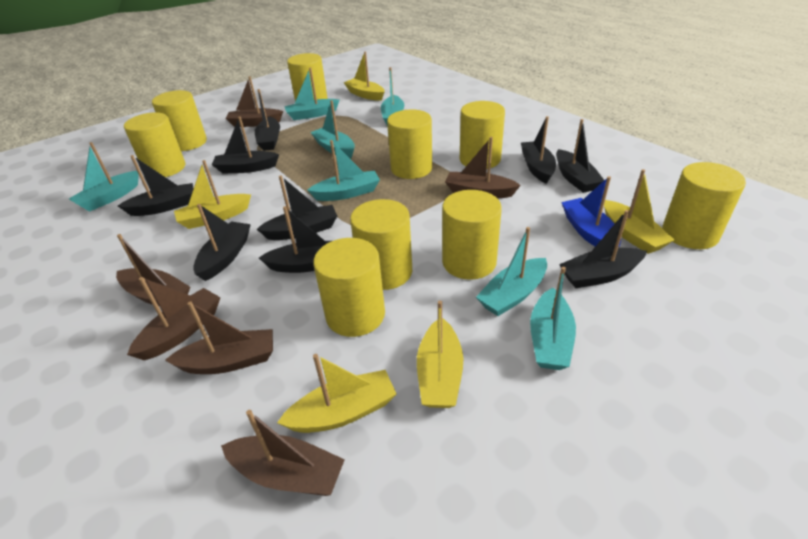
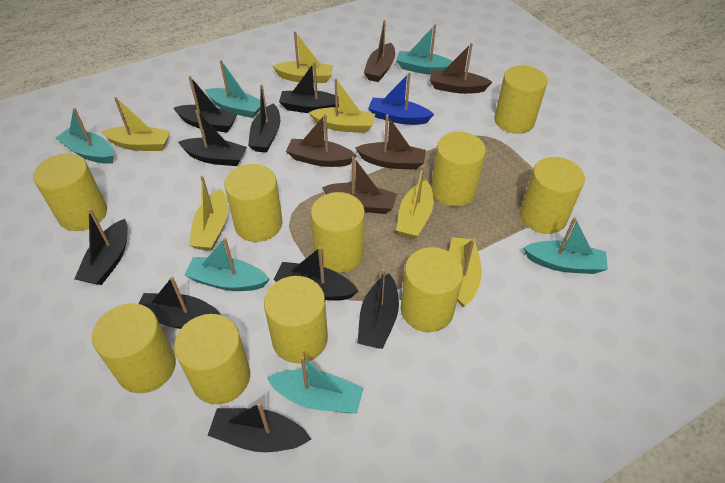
brown boat: [116,234,190,307] [127,277,221,360] [165,302,273,374] [221,410,345,496] [225,76,283,127] [445,137,521,198] = 6 -> [286,114,357,167] [322,156,397,214] [355,114,426,170] [364,20,395,82] [430,43,492,94] = 5
turquoise boat: [69,142,139,212] [284,67,340,120] [307,140,380,201] [310,100,355,158] [381,67,404,125] [476,227,547,316] [530,267,576,370] = 7 -> [56,108,114,164] [184,238,270,291] [205,60,260,118] [267,356,363,413] [396,24,453,75] [523,217,608,274] = 6
yellow boat: [174,160,251,229] [277,354,396,433] [344,52,384,101] [417,301,463,408] [604,169,674,254] = 5 -> [101,97,171,151] [189,176,228,251] [272,32,333,83] [309,79,375,133] [396,165,434,239] [449,237,482,307] = 6
yellow cylinder: [124,112,185,177] [152,90,207,151] [287,53,328,101] [313,238,385,337] [350,199,412,290] [387,109,432,179] [442,190,502,280] [460,101,505,169] [662,162,746,249] = 9 -> [33,154,107,231] [92,303,176,393] [174,314,250,404] [224,164,282,242] [264,276,328,363] [311,192,365,273] [401,247,463,332] [431,132,486,207] [494,66,547,134] [520,157,585,234] = 10

